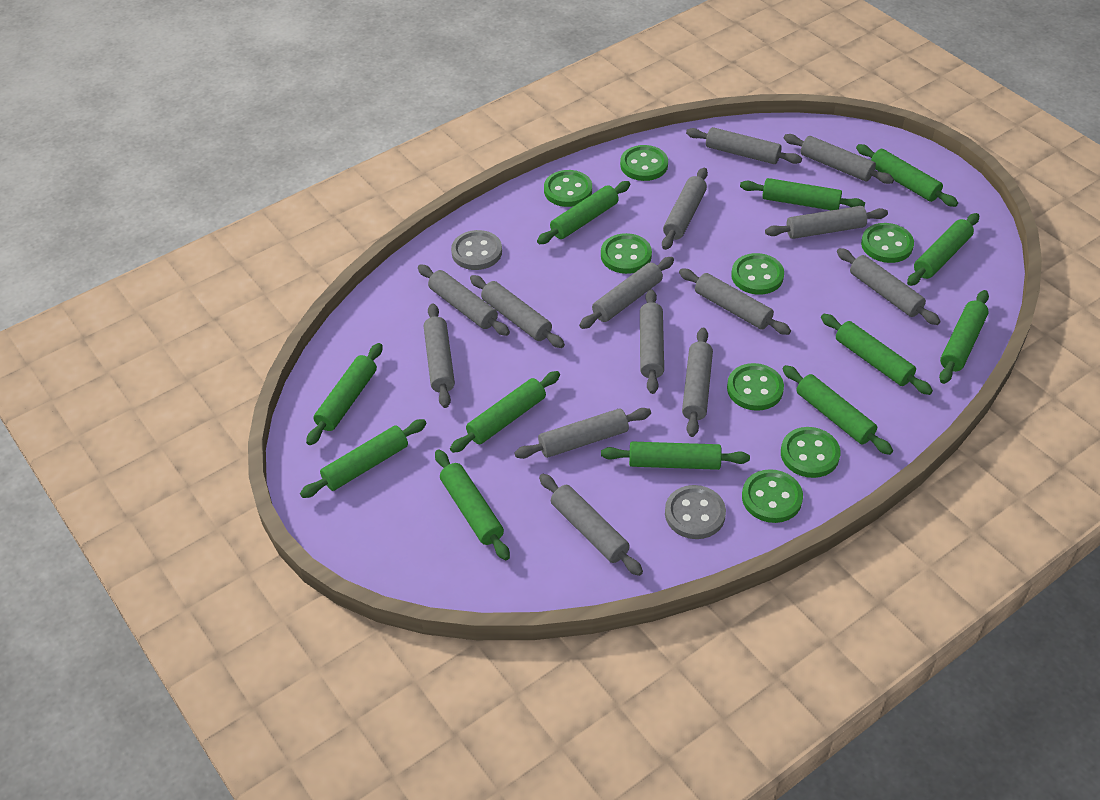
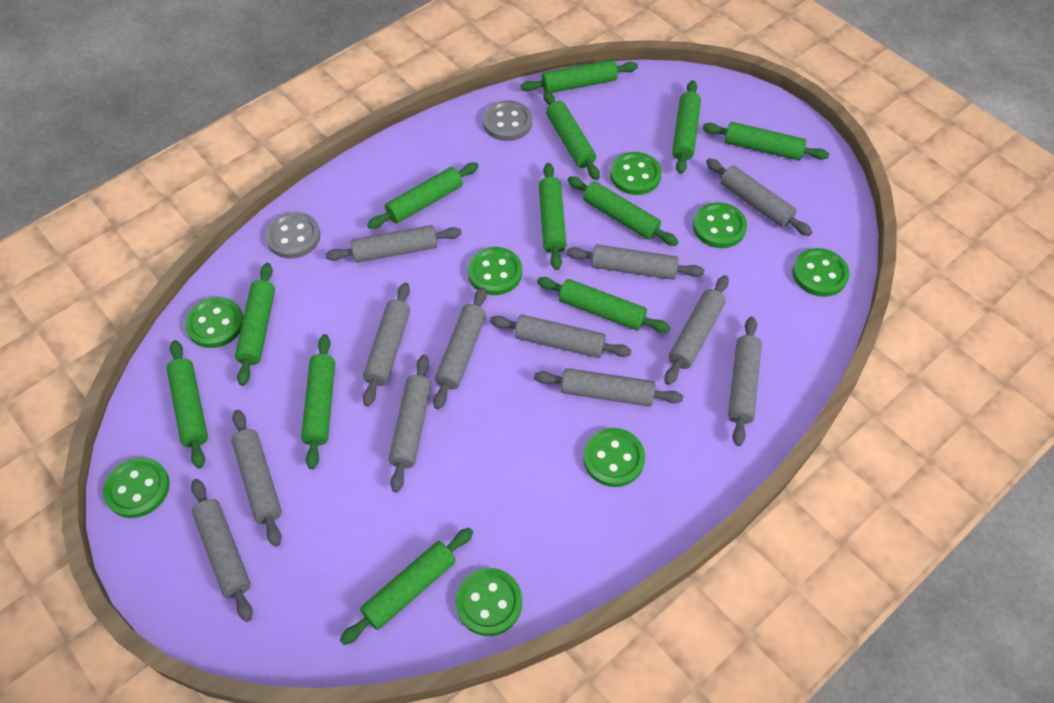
grey rolling pin: [418,264,510,336] [424,303,455,408] [470,275,565,348] [514,408,651,459] [539,474,643,576] [579,257,674,329] [640,289,664,394] [662,168,708,250] [679,269,791,335] [682,328,713,437] [686,127,802,164] [765,206,888,239] [784,134,894,184] [837,248,941,325] = 14 -> [191,479,253,622] [231,410,282,547] [326,225,461,263] [363,282,410,406] [389,355,431,492] [433,287,487,409] [490,315,632,358] [534,368,683,407] [566,245,704,280] [664,275,729,385] [706,159,812,236] [728,317,762,446] = 12

